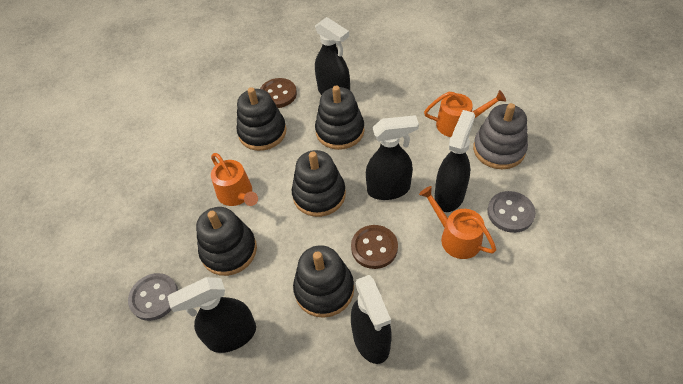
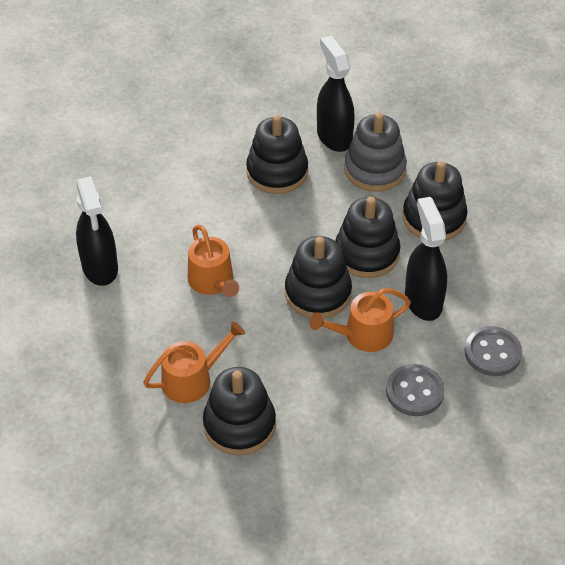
black spray bottle: [167,277,256,353] [315,17,350,95] [351,275,392,364] [366,115,419,200] [434,110,475,212] = 5 -> [76,176,118,286] [317,36,355,152] [405,197,447,321] = 3
brown button: [260,78,297,108] [351,225,398,269] = 2 -> none = 0

